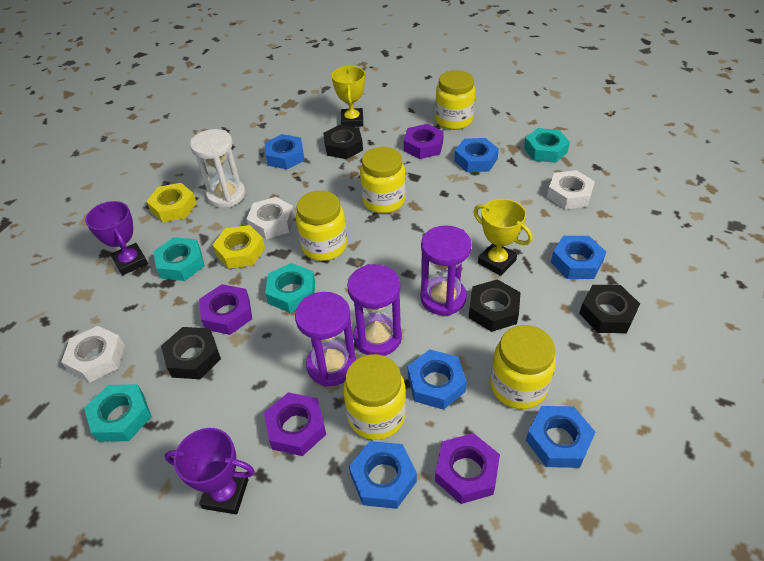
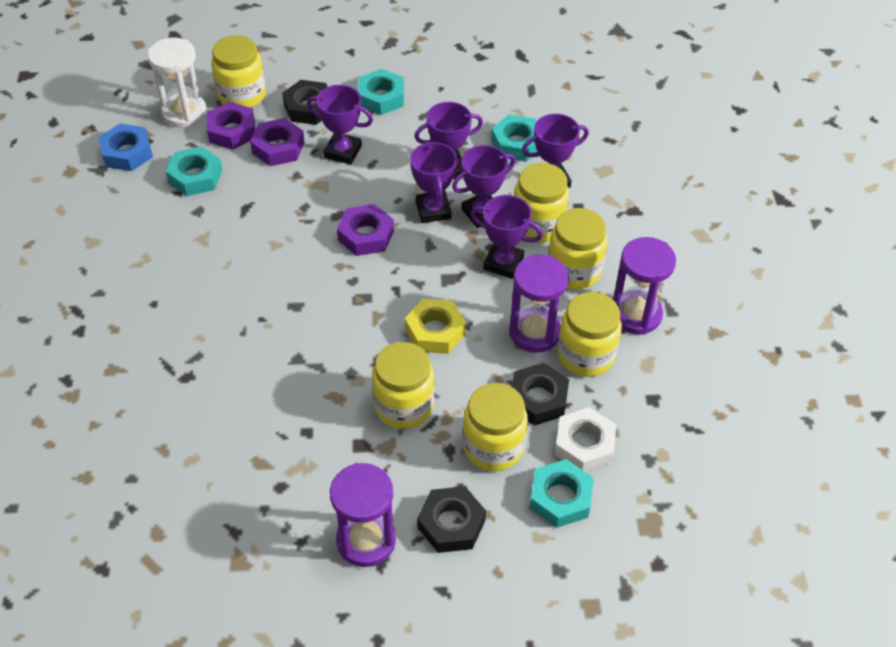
black nut: [161,327,221,379] [323,125,363,159] [469,279,521,332] [579,285,640,333] = 4 -> [282,80,328,125] [417,486,486,553] [512,363,569,426] = 3
blue nut: [265,134,305,169] [349,441,417,509] [408,349,467,410] [454,138,499,172] [526,406,596,468] [551,236,606,279] = 6 -> [98,124,153,171] = 1
purple nut: [199,284,252,335] [264,392,326,456] [404,124,444,159] [435,433,500,504] = 4 -> [207,102,255,149] [250,118,305,166] [337,204,394,256] = 3
purple trophy: [85,201,148,276] [164,428,254,514] = 2 -> [307,85,373,165] [410,141,457,223] [414,102,483,179] [452,145,515,228] [471,195,543,279] [522,114,589,188] = 6
white nut: [61,326,125,383] [247,197,295,239] [547,170,595,209] = 3 -> [555,407,616,472] = 1
yellow jar: [296,190,347,261] [343,354,406,440] [360,147,406,213] [435,70,475,130] [490,325,556,409] = 5 -> [211,35,266,108] [372,342,435,429] [463,383,528,471] [514,163,569,242] [548,208,607,289] [558,292,622,377] = 6
yellow nut: [146,183,197,223] [213,225,265,269] = 2 -> [405,299,466,354] = 1
yellow trophy: [332,66,365,127] [473,199,533,276] = 2 -> none = 0

